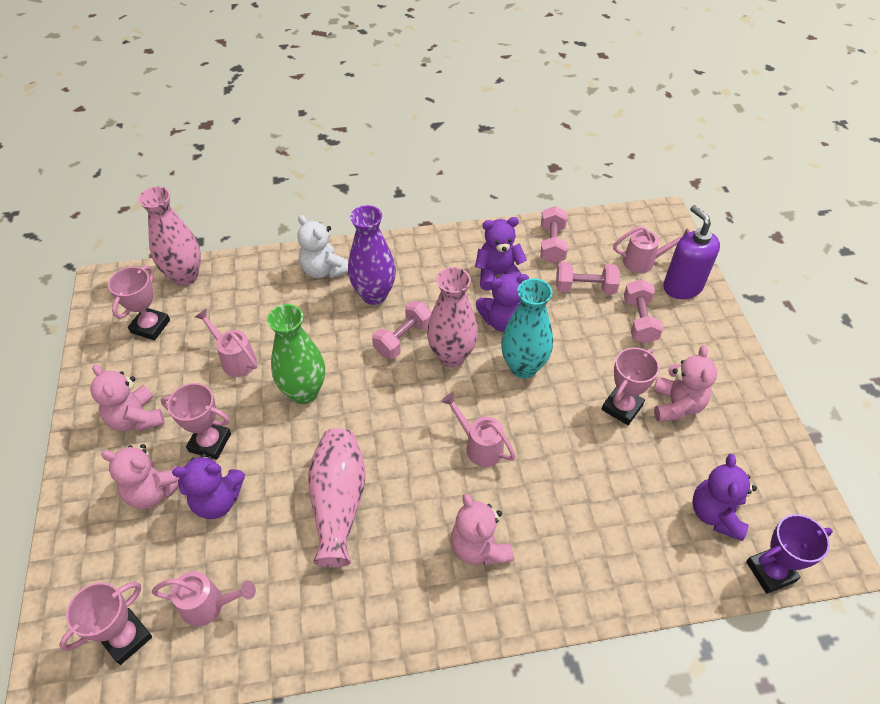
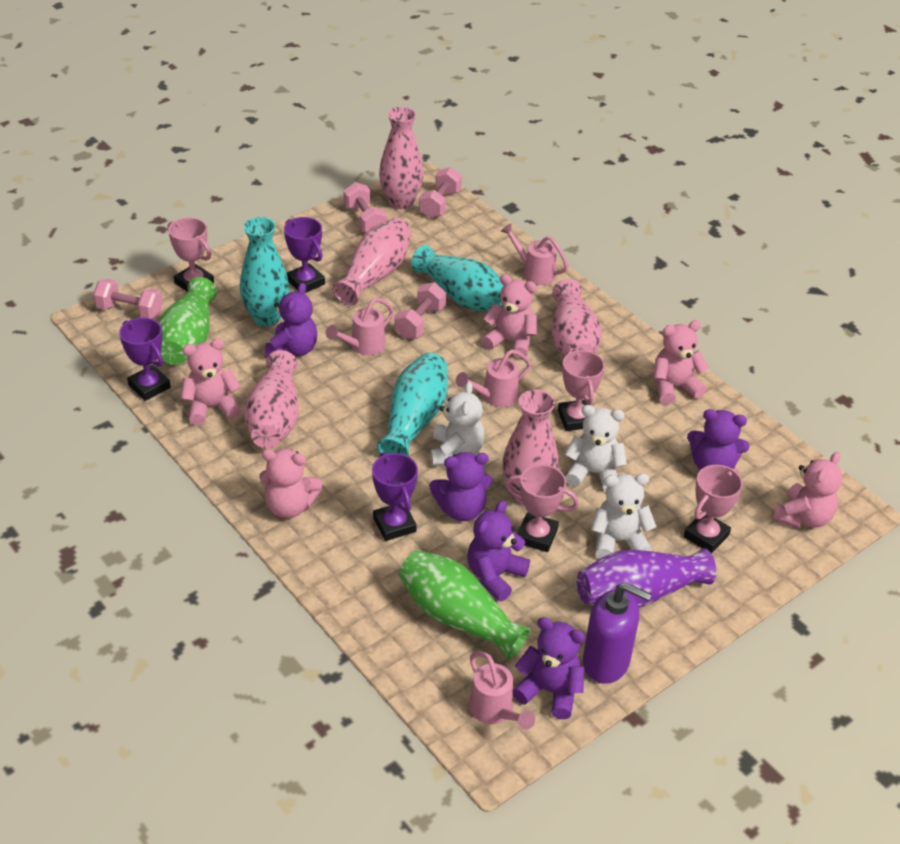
green vase: [267,304,325,404] = 1 -> [158,277,217,365] [399,550,530,660] = 2
pink teddy bear: [90,364,165,432] [101,444,179,509] [451,493,513,565] [653,345,717,422] = 4 -> [181,339,241,425] [259,449,322,518] [482,274,537,359] [654,320,709,404] [773,452,842,528] = 5
pink vase: [138,186,201,286] [308,428,366,568] [427,267,478,367] = 3 -> [245,350,299,449] [332,218,411,306] [379,107,424,209] [502,390,559,505] [552,279,602,357] = 5
purple teddy bear: [172,453,245,519] [475,217,527,291] [476,274,529,332] [692,454,757,541] = 4 -> [265,283,317,358] [429,452,493,521] [467,500,530,601] [513,617,585,720] [687,409,750,470] = 5
purple trophy: [746,514,833,594] = 1 -> [119,318,171,401] [284,217,325,293] [372,452,418,541] = 3
turquoise vase: [501,278,553,378] = 1 -> [240,217,290,326] [377,353,448,456] [411,245,504,311] = 3
white teddy bear: [298,215,348,279] = 1 -> [430,382,485,466] [565,405,627,491] [591,473,657,559] = 3

